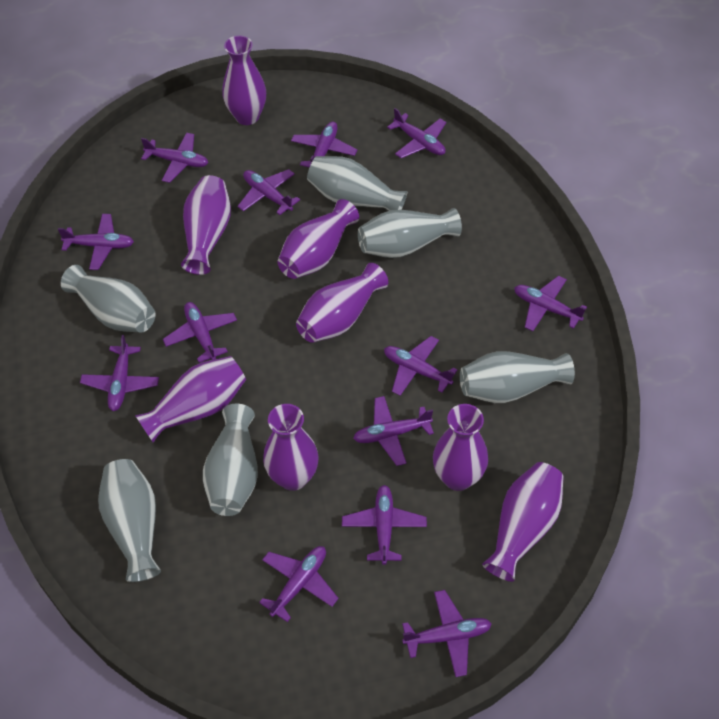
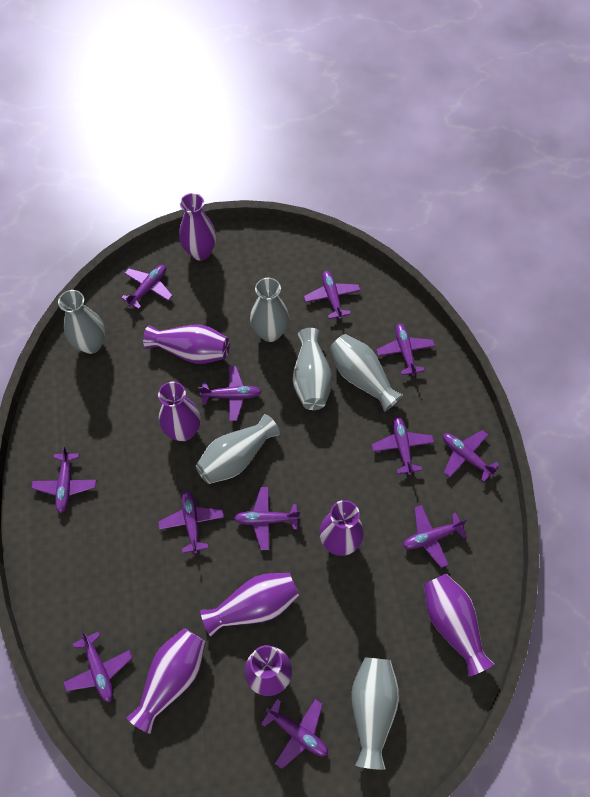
purple plane: [58,214,134,270] [80,335,159,411] [141,133,208,183] [163,302,237,363] [238,169,300,215] [259,546,339,622] [291,122,357,167] [342,485,427,565] [353,396,434,466] [384,336,457,396] [387,108,446,158] [402,590,492,677] [514,276,587,331] = 13 -> [31,446,96,513] [63,631,133,702] [121,265,173,309] [158,490,224,554] [198,366,262,421] [234,487,300,550] [261,699,328,769] [304,271,361,319] [371,417,434,475] [376,324,435,376] [403,505,467,568] [443,430,500,482] = 12

